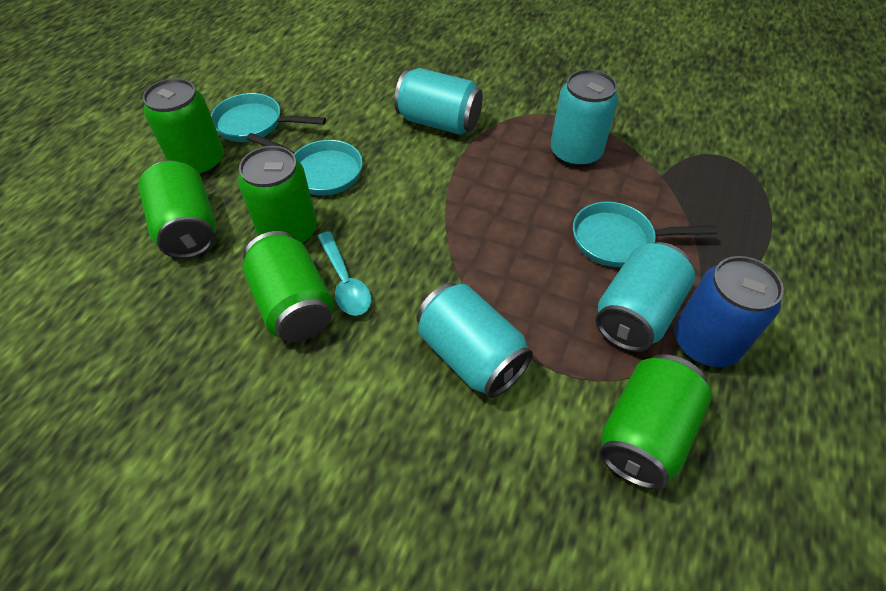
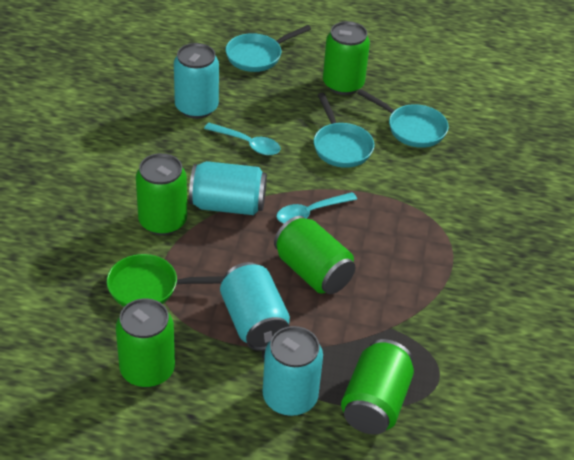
blue can: [675,256,784,367] = 1 -> none = 0
green pan: none = 0 -> [107,254,224,307] = 1
turquoise spoon: [317,231,371,316] = 1 -> [204,123,281,155] [276,192,357,223] = 2

